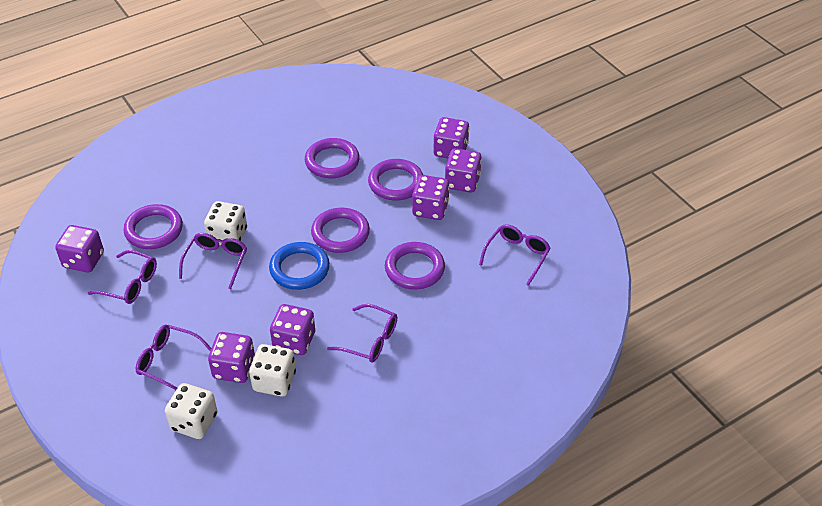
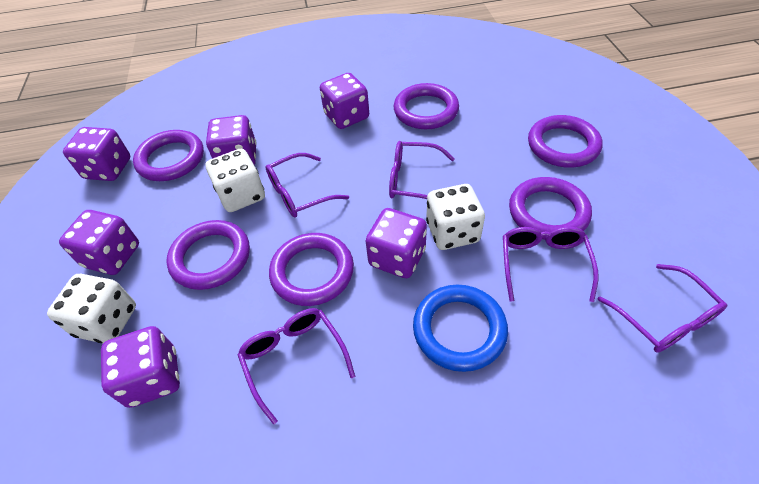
purple ring: [124,204,183,249] [305,138,360,178] [311,208,370,253] [368,159,423,201] [385,242,445,290] = 5 -> [133,130,204,181] [167,220,250,290] [269,233,354,306] [394,83,459,129] [509,177,592,240] [528,115,602,168] = 6

